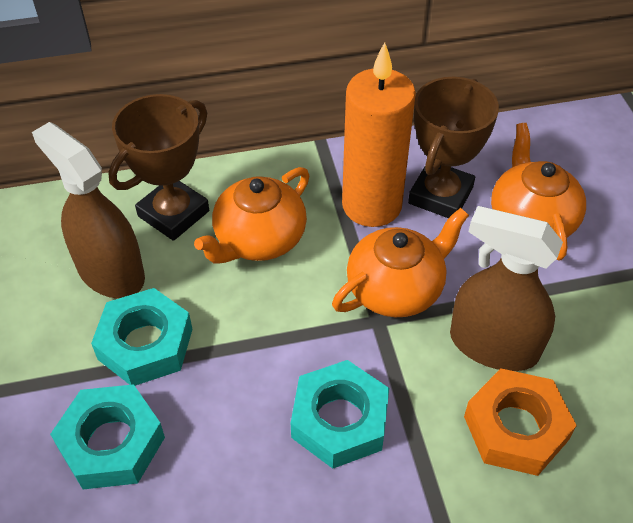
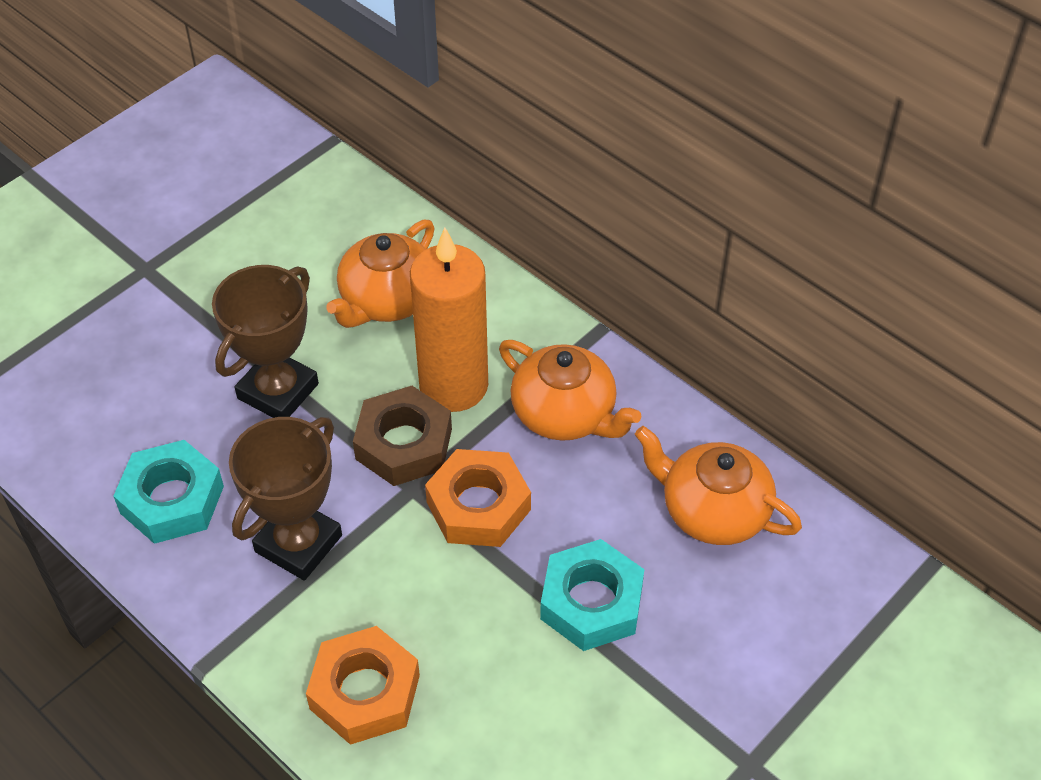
brown nut: none = 0 -> [353,386,452,486] = 1
brown spray bottle: [32,122,145,299] [450,206,563,371] = 2 -> none = 0
orange nut: [464,368,577,476] = 1 -> [306,626,420,745] [425,449,531,547] = 2
turquoise nut: [50,384,165,489] [91,288,192,386] [291,360,389,469] = 3 -> [114,440,224,544] [540,539,644,651] = 2

